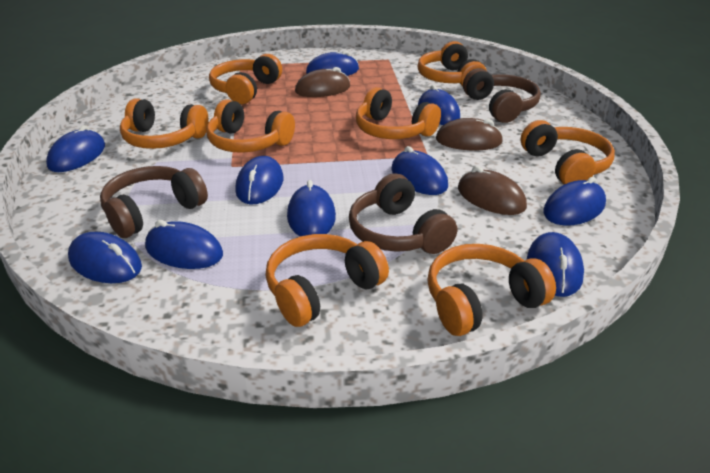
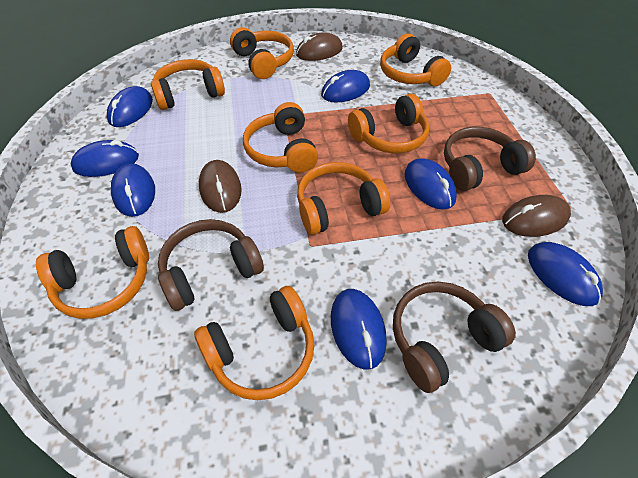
blue mouse: [46,125,105,172] [68,232,142,283] [145,220,223,269] [235,156,283,204] [287,180,336,236] [306,51,359,76] [391,146,448,195] [418,85,460,125] [527,232,584,297] [543,177,606,225] = 10 -> [71,140,139,177] [107,86,153,127] [111,163,155,217] [321,70,370,103] [331,289,387,369] [404,158,457,210] [528,242,603,306] = 7

